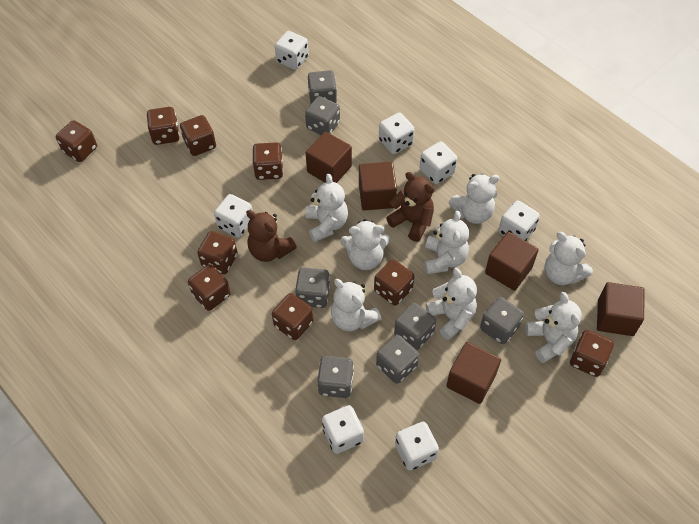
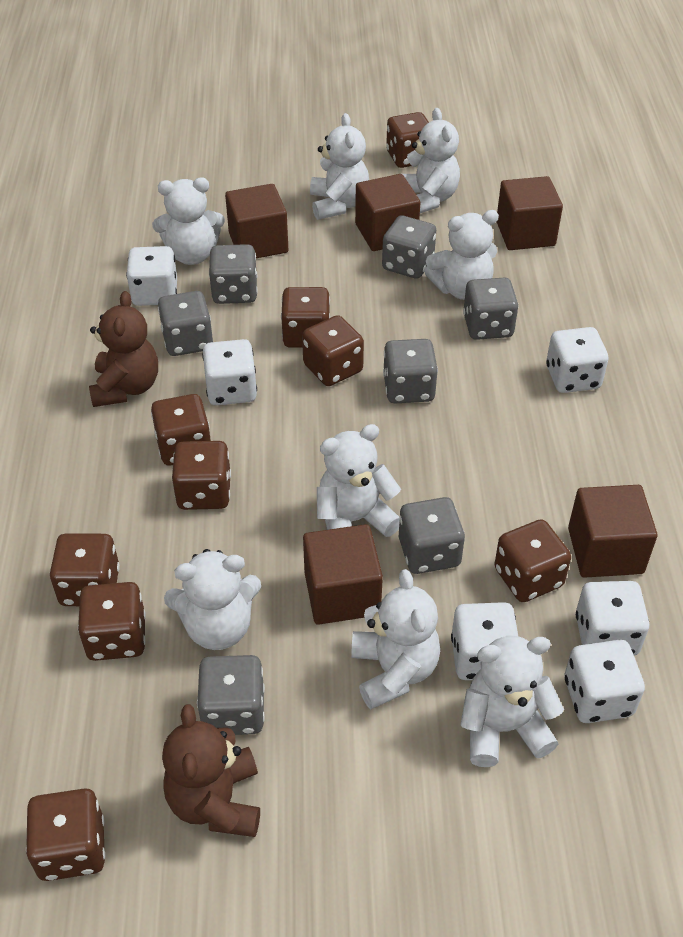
white dice: [214,194,253,238] [275,31,309,70] [322,405,364,454] [379,113,415,154] [395,422,439,470] [420,141,458,184] [499,200,540,241] = 7 -> [126,246,177,306] [202,339,257,405] [451,602,518,680] [546,327,608,393] [565,640,645,723] [576,581,649,656] = 6

